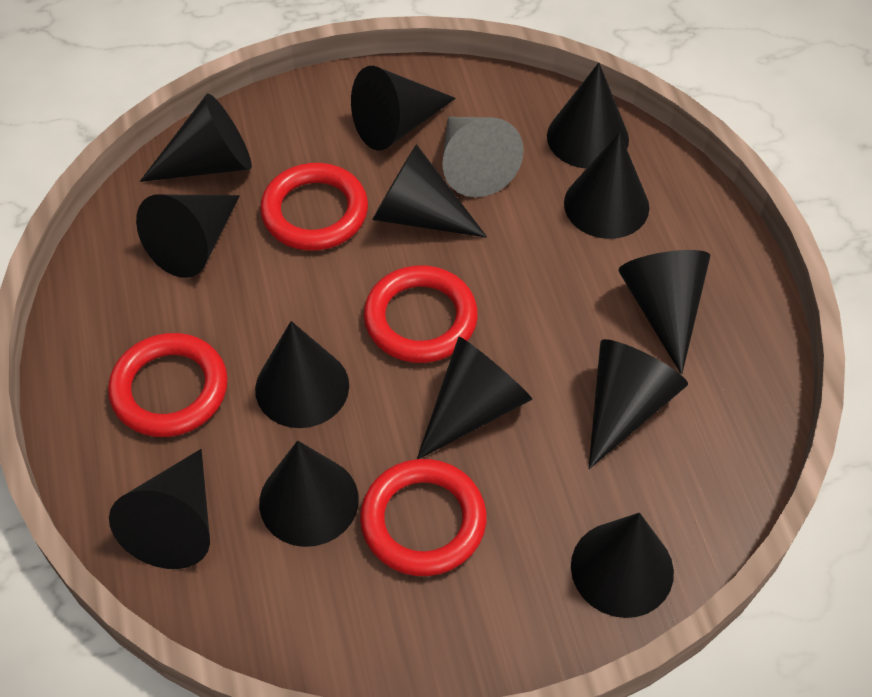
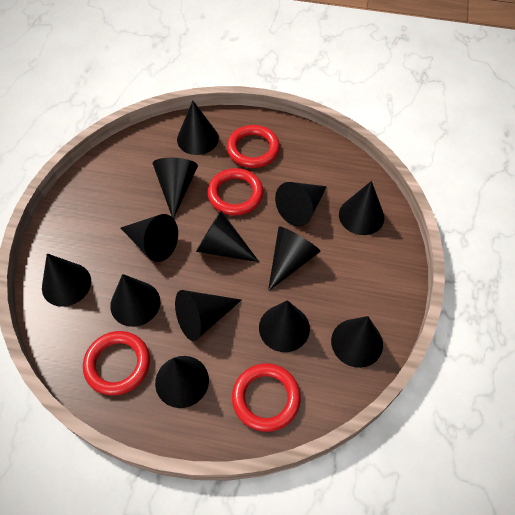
grey cone: [442,117,524,197] = 1 -> none = 0

